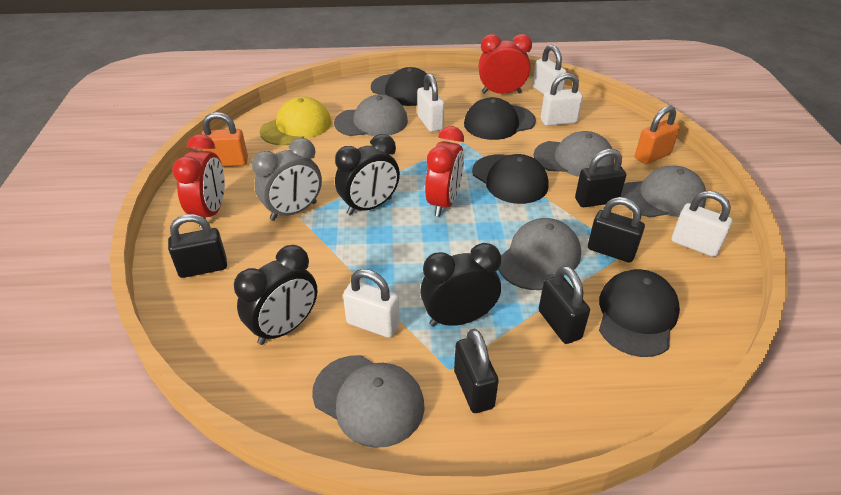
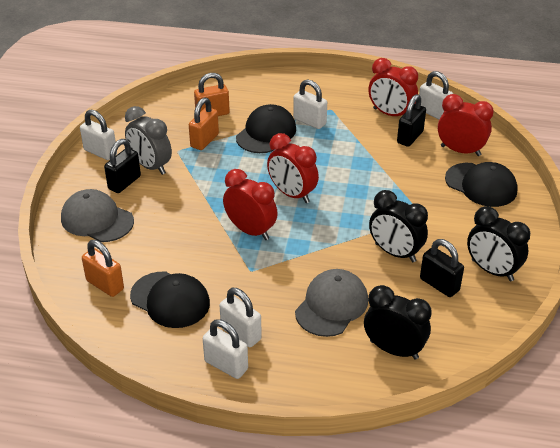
black cap: [371,67,431,106] [464,97,536,140] [472,154,549,204] [599,269,680,357] = 4 -> [130,272,210,328] [236,104,296,153] [445,162,518,207] = 3
black padlock: [168,214,227,278] [454,329,499,413] [539,266,590,344] [575,149,626,207] [588,197,645,263] = 5 -> [104,139,141,193] [397,94,426,147] [420,239,464,297] = 3
grey cap: [312,355,425,448] [334,94,408,136] [498,218,581,290] [534,131,614,177] [621,166,706,218] = 5 -> [61,189,134,242] [295,269,368,337] = 2
orange padlock: [202,112,248,167] [635,106,680,164] = 2 -> [82,240,124,297] [189,97,219,150] [194,73,230,116] = 3
red clock: [172,134,225,227] [425,126,464,217] [478,34,532,94] = 3 -> [223,169,278,240] [267,133,319,203] [368,58,418,116] [438,94,494,156] = 4
yellow cap: [260,97,331,146] = 1 -> none = 0

